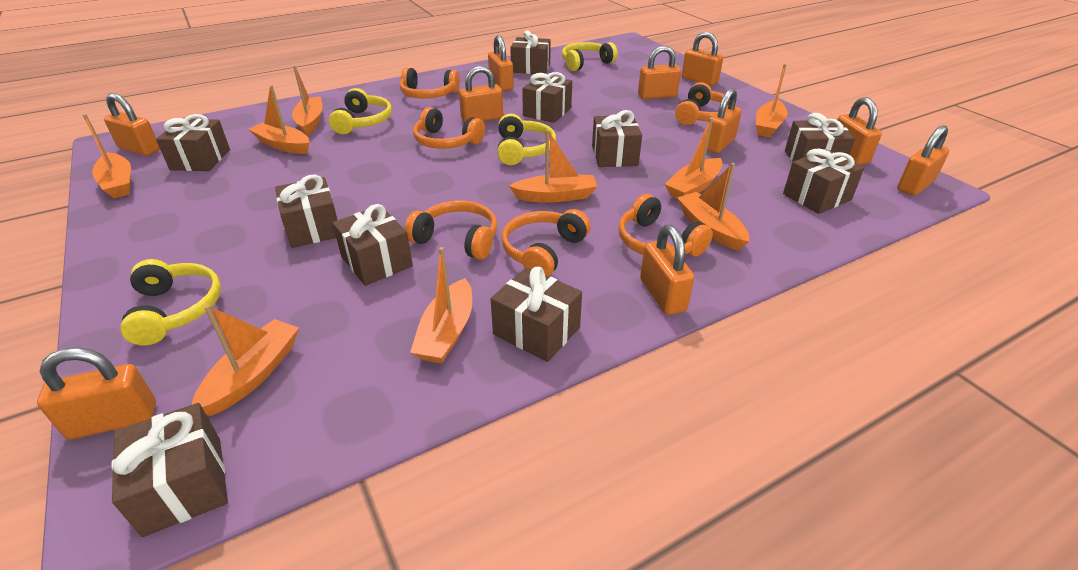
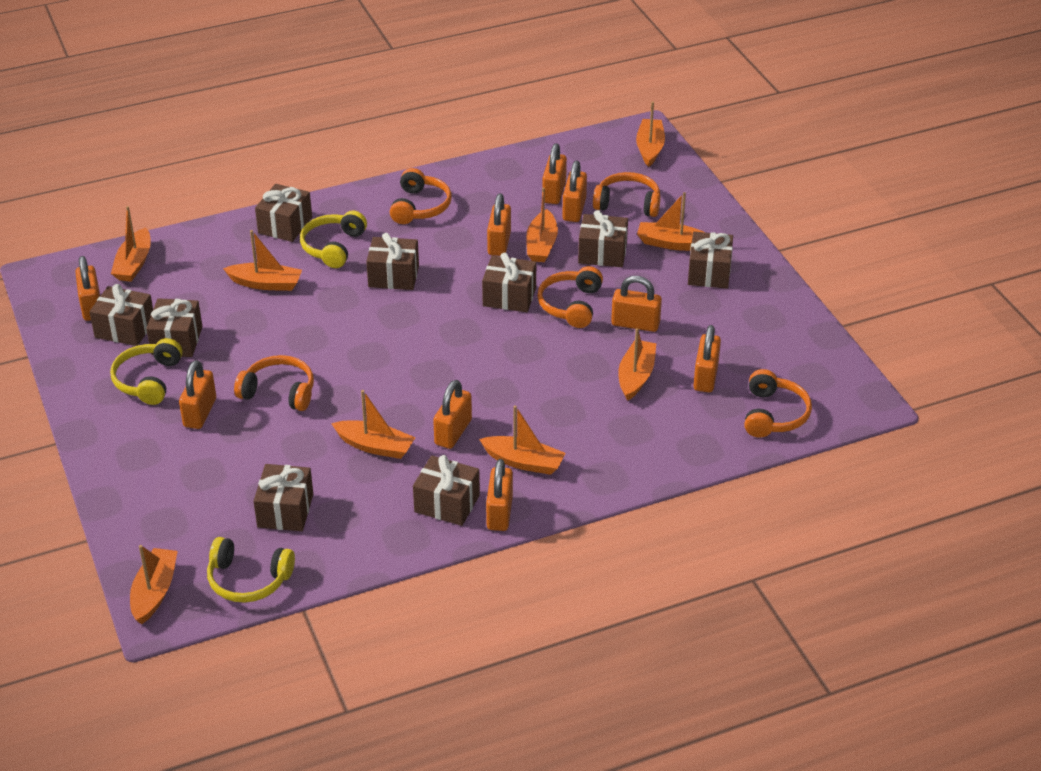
brown gift: [111,403,228,537] [156,114,230,171] [275,174,337,248] [332,204,413,286] [491,267,582,362] [510,30,551,74] [522,72,572,123] [592,110,642,167] [783,149,864,214] [785,113,855,162] = 10 -> [89,284,153,346] [146,298,202,357] [254,464,313,531] [255,184,312,242] [366,233,419,290] [413,455,480,526] [482,253,536,312] [578,210,628,267] [688,232,733,289] = 9
orange headphones: [400,67,460,99] [405,201,497,260] [413,107,485,149] [501,209,591,277] [618,194,713,256] [675,82,736,125] = 6 -> [234,355,314,411] [390,168,452,224] [538,266,603,328] [593,172,661,217] [744,369,812,437] = 5
orange padlock: [37,347,156,440] [104,93,160,156] [459,66,503,123] [488,35,514,91] [638,45,681,99] [640,225,694,315] [682,32,723,86] [707,88,742,153] [837,97,882,165] [897,125,949,196] = 10 -> [75,256,100,321] [179,360,216,429] [433,380,472,449] [486,459,513,531] [487,193,511,256] [542,143,567,204] [562,161,587,222] [611,276,662,332] [694,325,721,392] = 9
yellow headphones: [120,259,221,345] [329,88,392,134] [497,113,556,165] [562,42,618,71] = 4 -> [110,338,183,405] [207,537,295,603] [300,210,367,268] = 3

